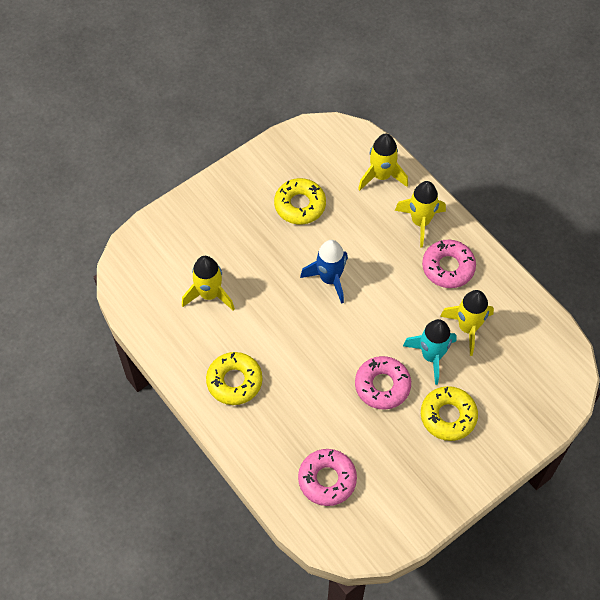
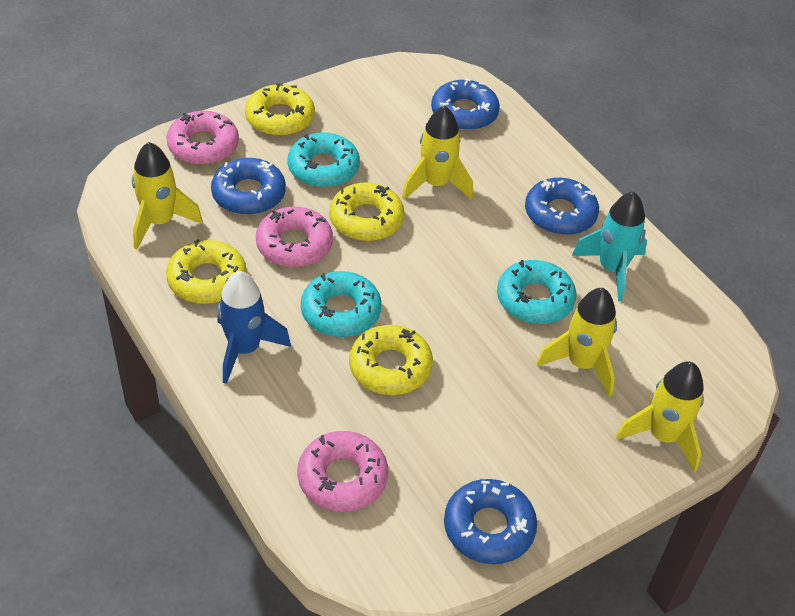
blue donut: none = 0 -> [211,158,286,215] [431,79,500,131] [444,479,537,564] [525,178,599,235] = 4
turquoise donut: none = 0 -> [287,132,360,188] [301,271,382,337] [497,260,577,324] = 3
yellow donut: [206,352,262,405] [274,178,326,224] [421,386,478,441] = 3 -> [166,239,247,304] [245,83,315,136] [329,182,405,241] [349,325,433,395] = 4

